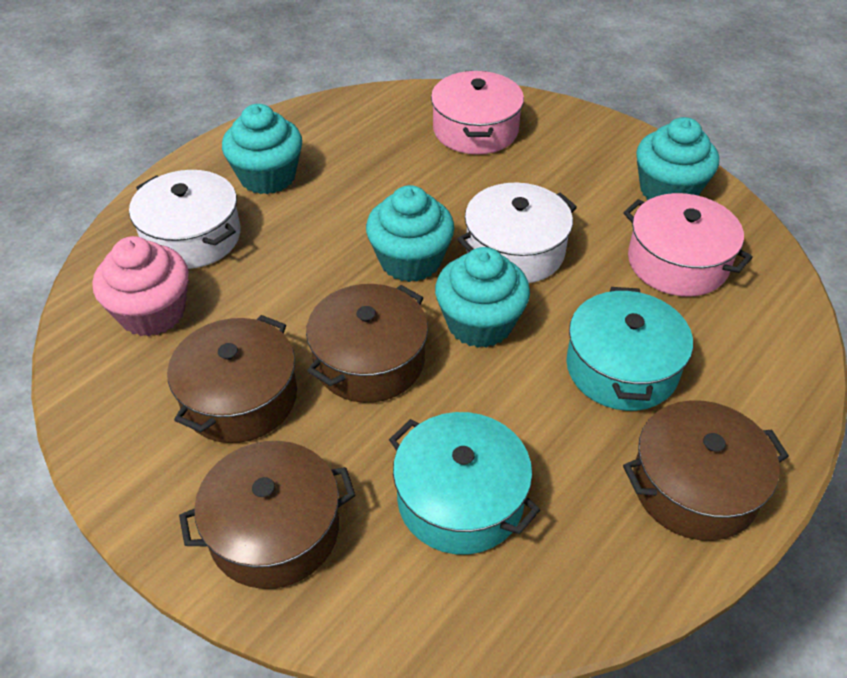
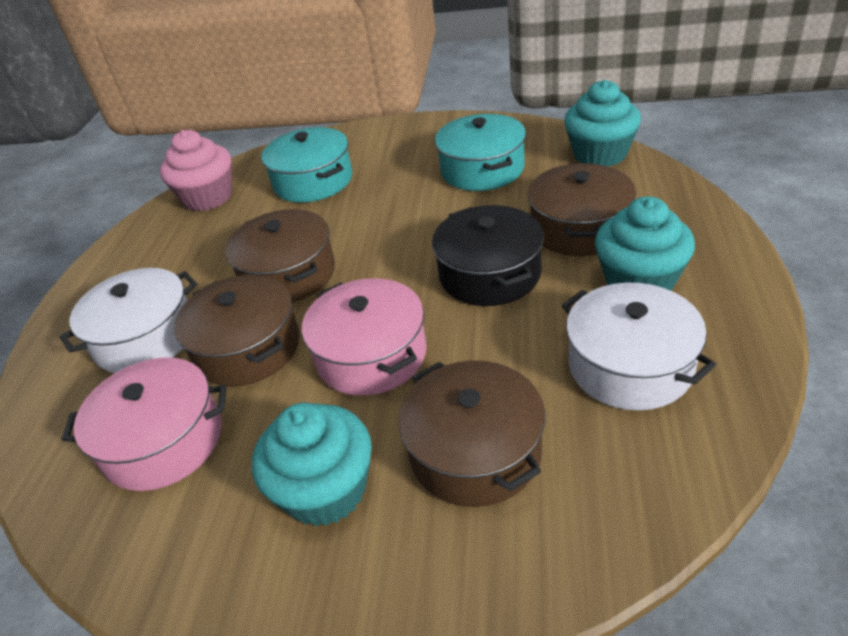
black pot: none = 0 -> [432,205,544,306] = 1
turquoise cupcake: [222,104,302,194] [366,185,454,282] [435,247,530,348] [636,117,719,200] = 4 -> [252,403,372,526] [564,80,641,167] [595,196,695,291] = 3

